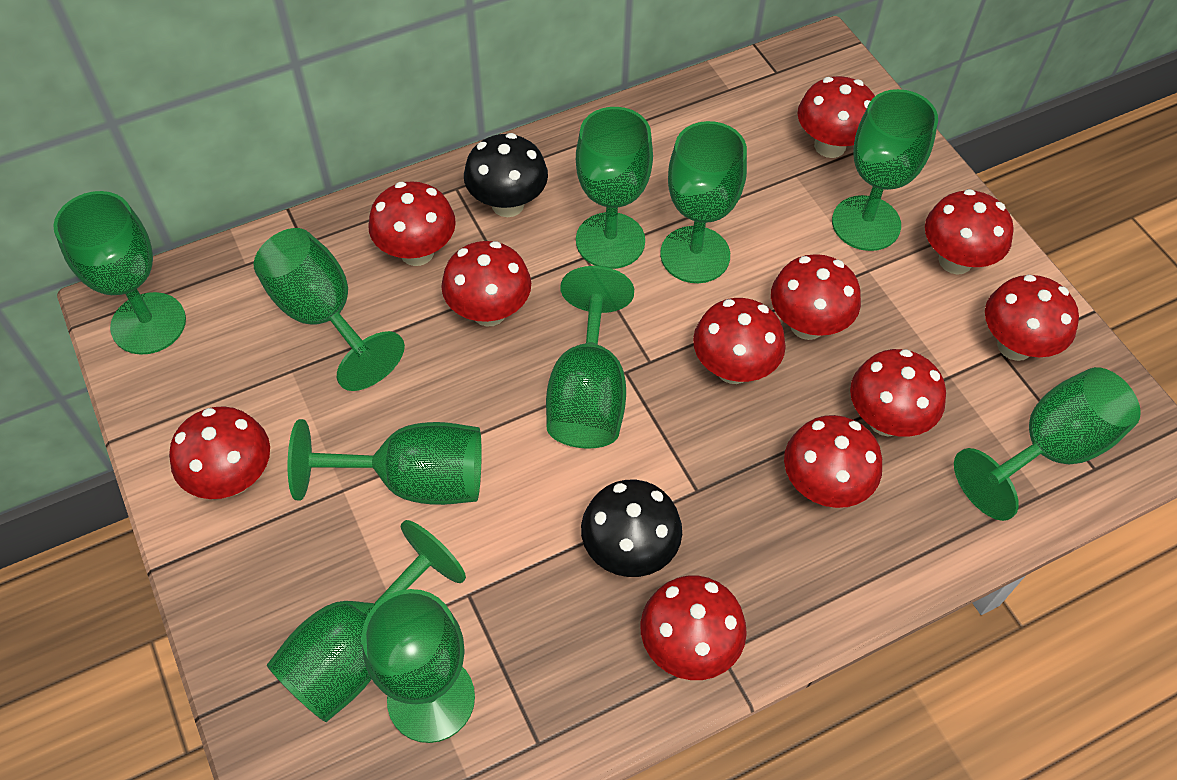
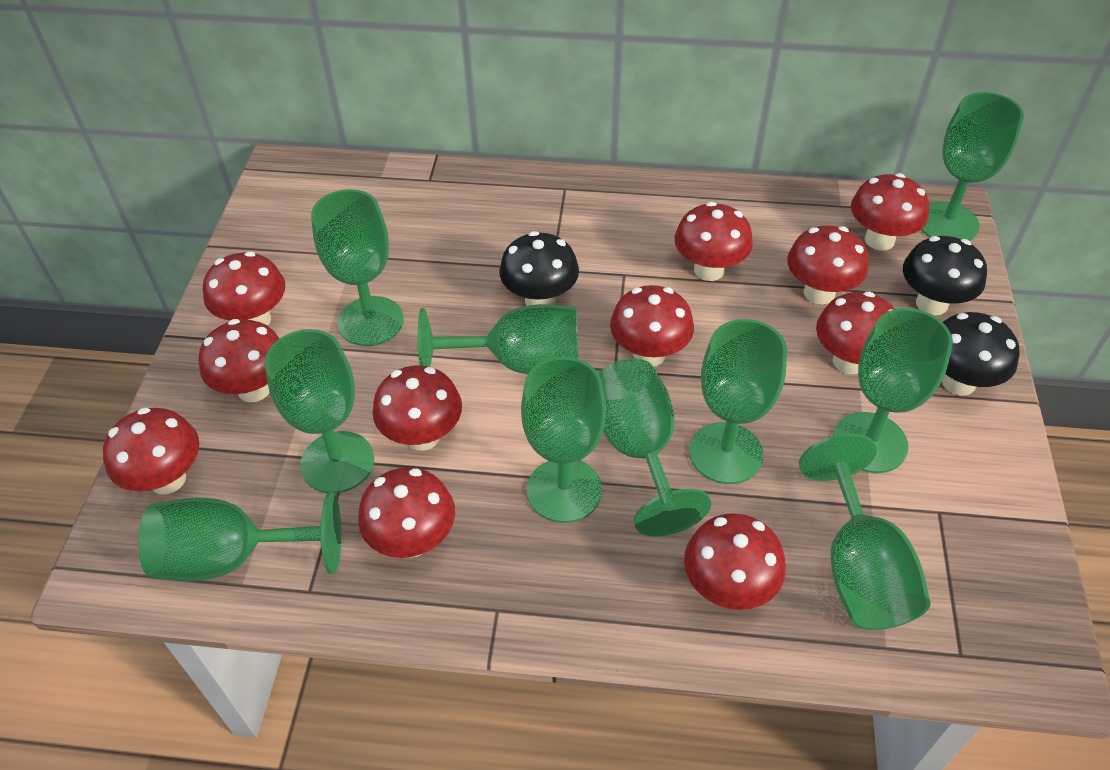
black mushroom: [464,133,548,217] [581,480,682,577] = 2 -> [499,231,579,306] [903,236,987,316] [942,312,1019,396] = 3

